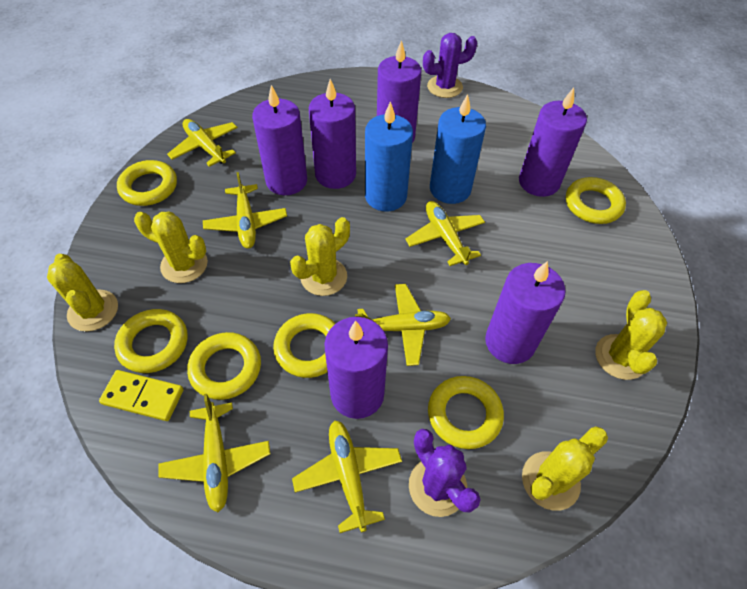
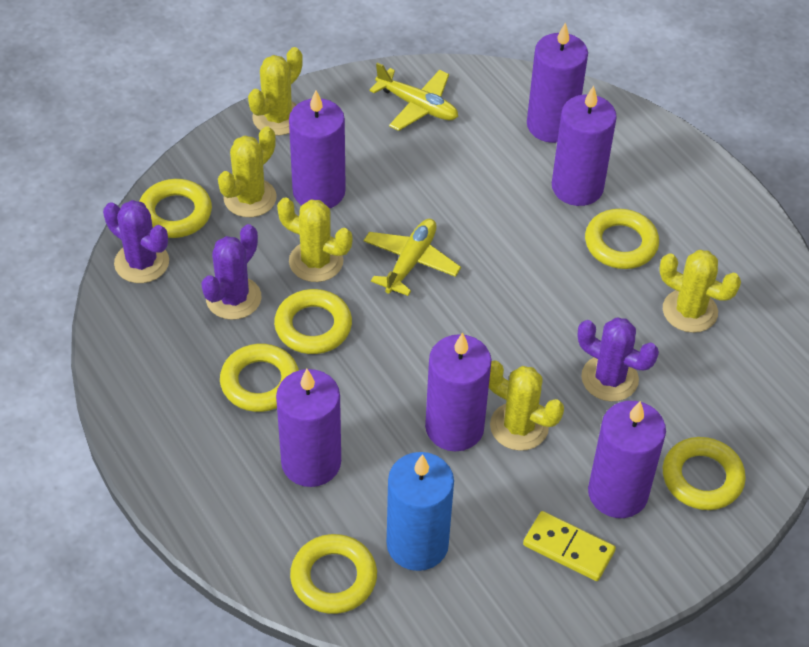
blue candle: [365,101,413,211] [430,94,486,204] = 2 -> [387,452,454,571] = 1
purple cactus: [409,429,481,517] [423,33,477,98] = 2 -> [103,200,169,283] [201,224,261,320] [578,317,659,402] = 3
yellow plane: [158,394,270,512] [167,119,238,167] [203,172,287,249] [292,421,402,533] [355,284,451,366] [405,201,485,266] = 6 -> [364,219,461,296] [369,62,458,131] = 2

